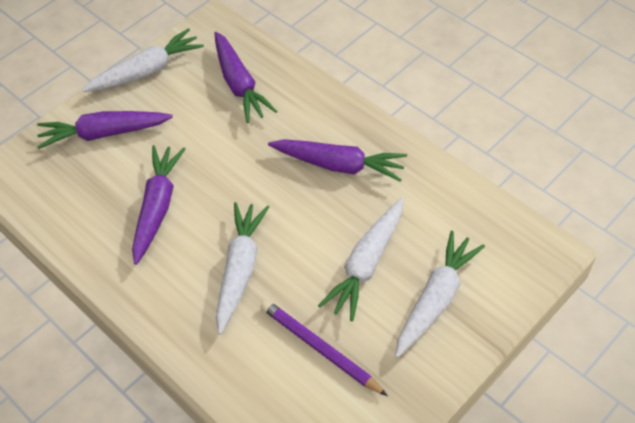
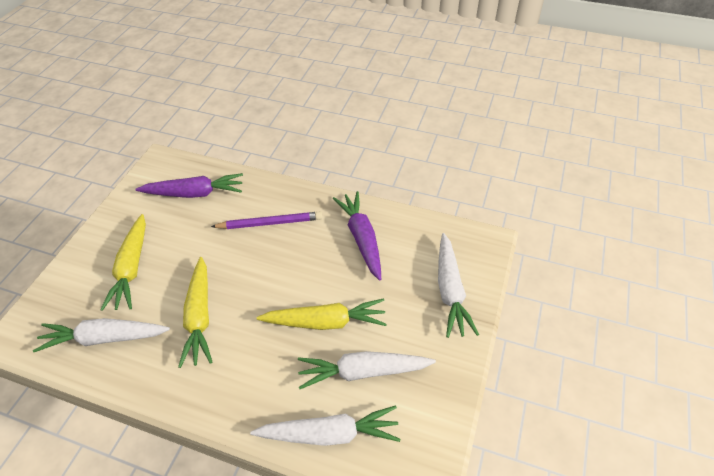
purple carrot: [37,111,173,149] [132,145,186,265] [215,32,277,123] [268,139,407,182] = 4 -> [136,173,243,198] [333,191,381,281] = 2
yellow carrot: none = 0 -> [100,214,146,311] [178,257,213,368] [257,298,387,330] = 3

